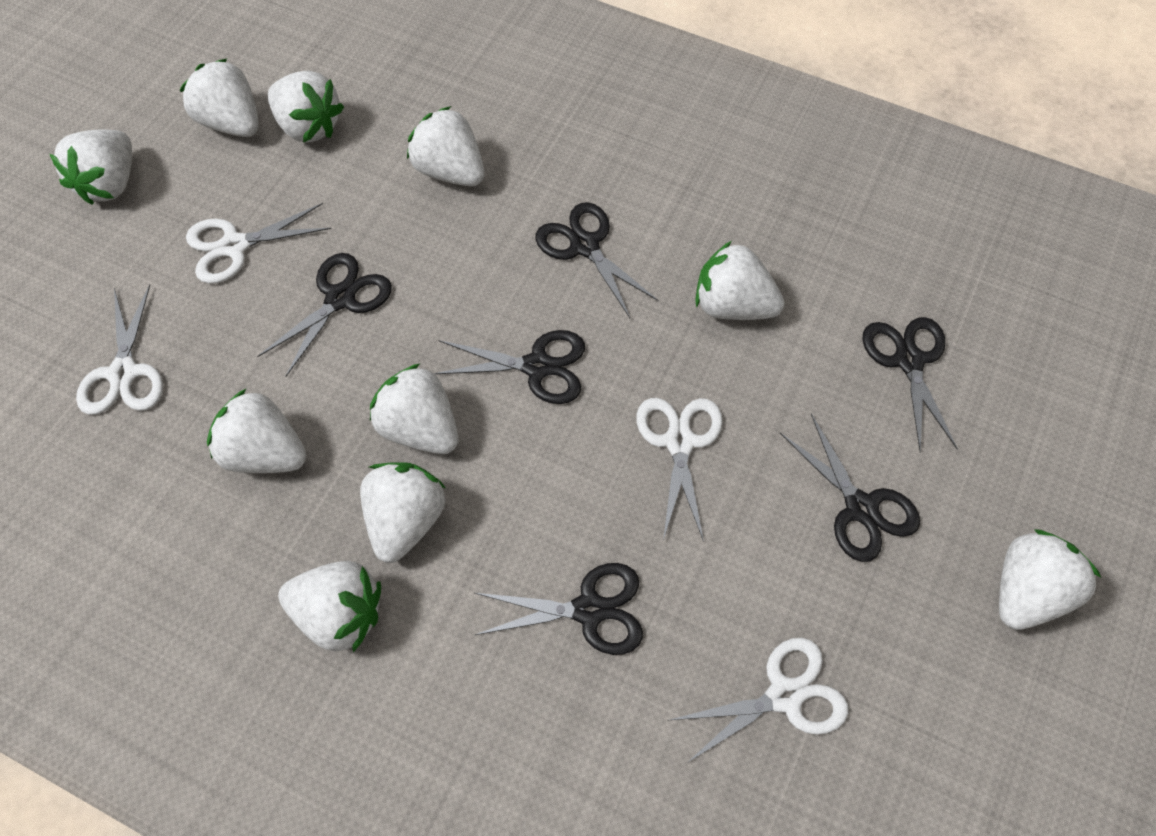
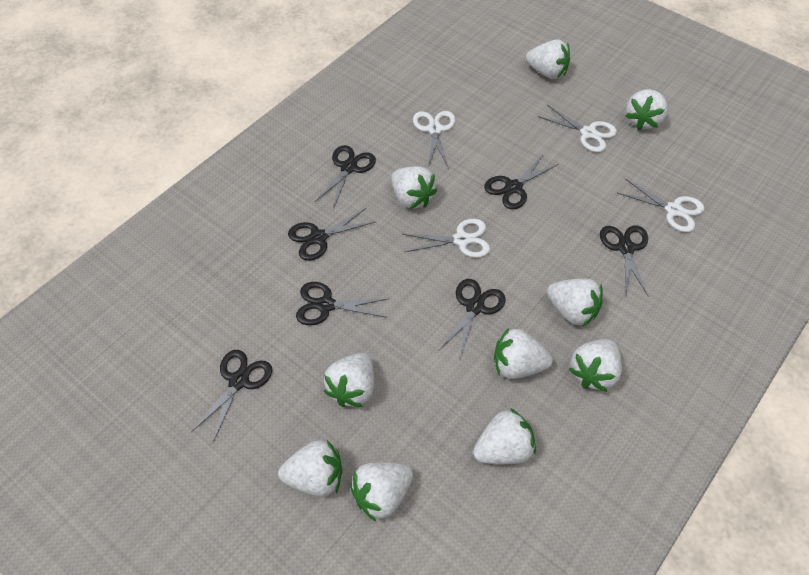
black scissors: [257,253,392,377] [434,330,585,404] [475,563,643,655] [535,202,659,318] [780,414,920,562] [863,317,958,453] = 6 -> [191,350,272,442] [288,208,375,261] [296,282,389,325] [315,145,376,209] [438,279,506,359] [484,154,559,209] [600,225,649,297] = 7

